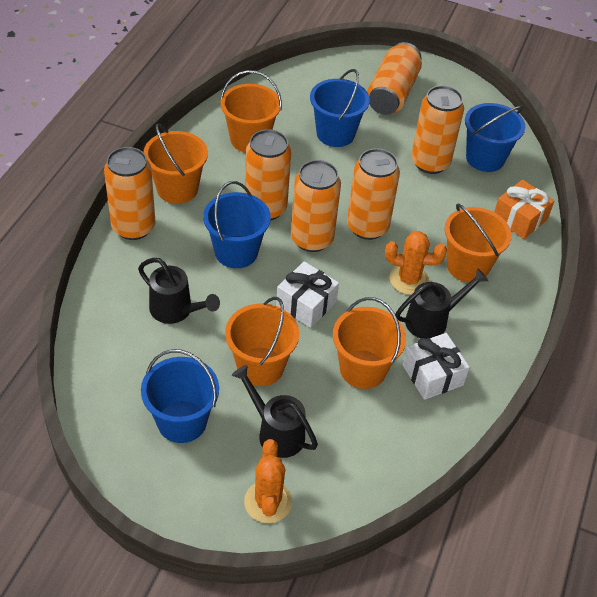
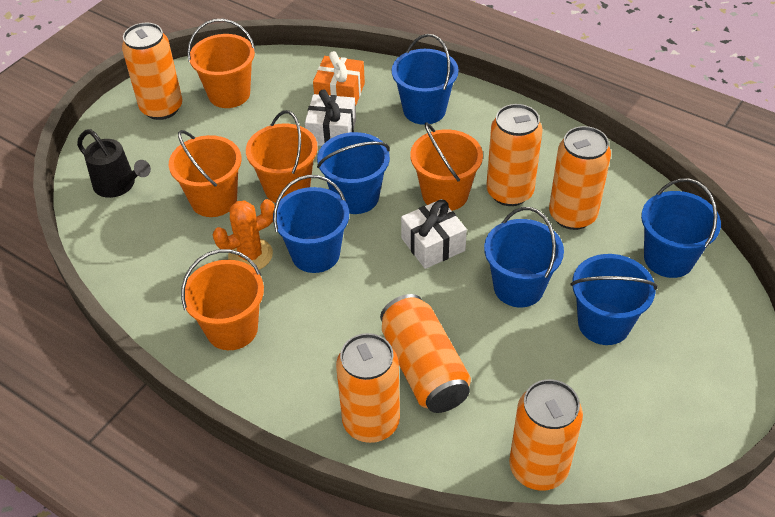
black watering can: [138,258,220,324] [232,365,318,458] [395,268,488,339] = 3 -> [77,129,151,198] = 1
blue bucket: [141,349,219,443] [203,181,271,268] [310,69,370,147] [465,103,525,172] = 4 -> [273,175,349,273] [317,132,390,214] [392,34,458,125] [484,207,564,307] [571,254,658,345] [641,178,721,278] = 6
orange cactus: [244,439,292,523] [385,231,447,295] = 2 -> [213,199,275,270] = 1

